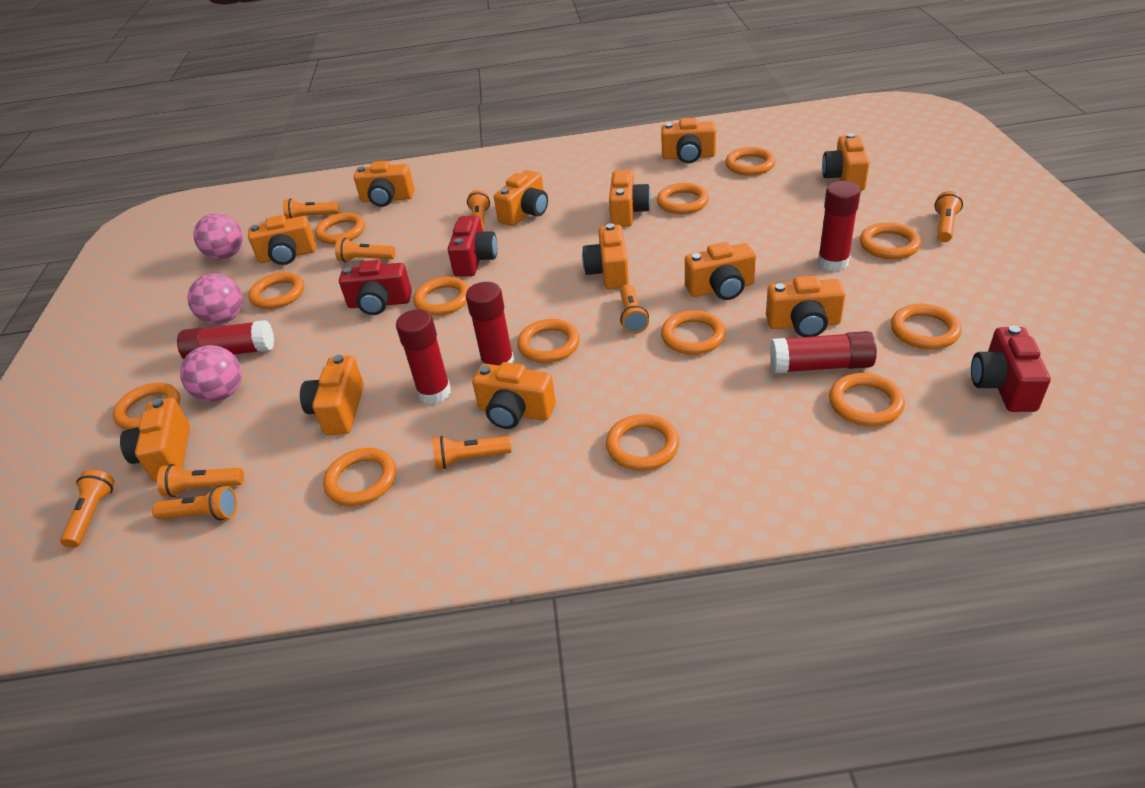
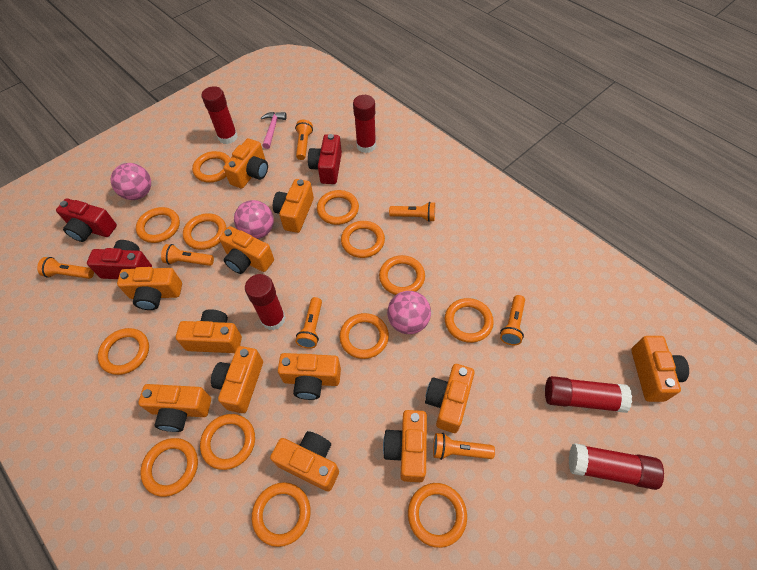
orange flashlight: [60,470,114,548] [152,486,237,520] [157,464,244,497] [283,198,339,219] [335,238,395,262] [433,436,512,469] [467,190,490,232] [620,284,649,334] [935,191,963,242] = 9 -> [37,257,94,279] [161,244,214,266] [295,119,313,160] [296,297,322,349] [389,202,435,222] [433,433,495,460] [500,295,525,345] = 7
pink hammer: none = 0 -> [261,112,287,149] = 1

